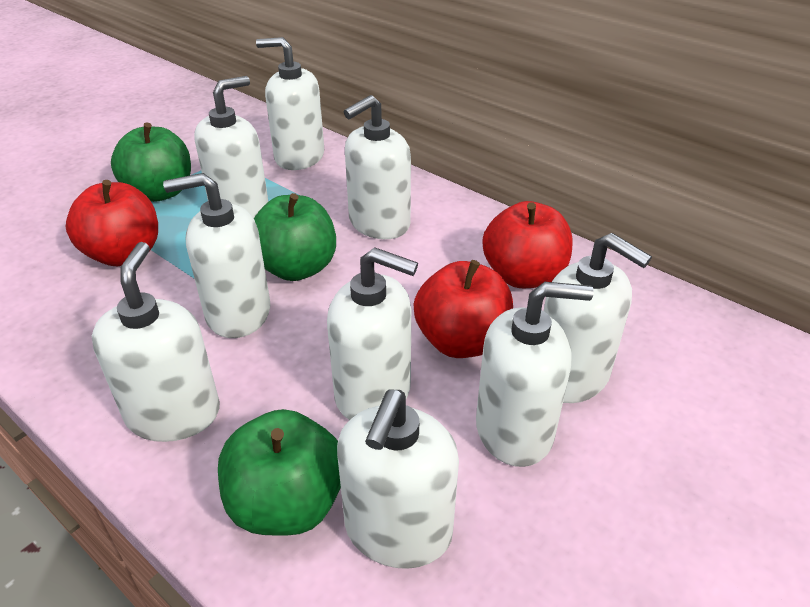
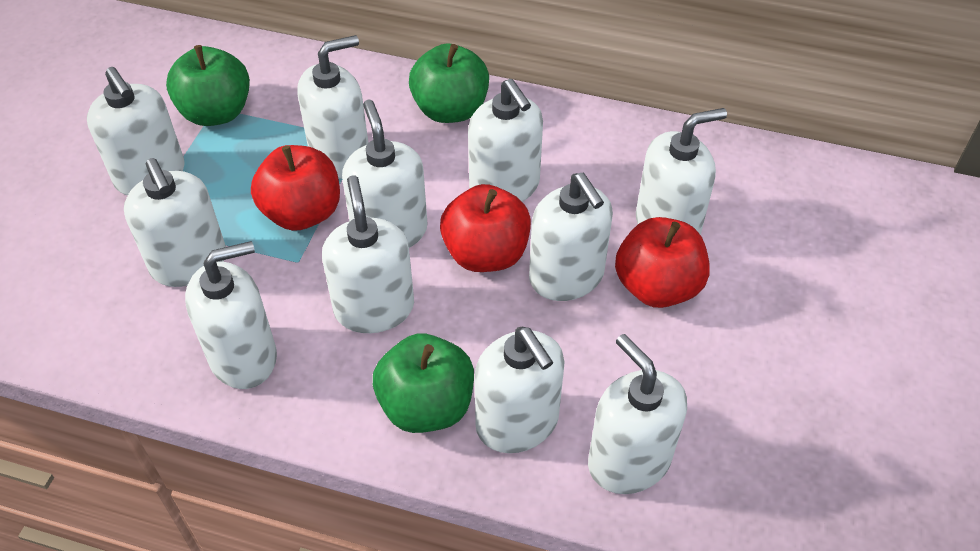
white soap dispenser: [92,242,220,442] [163,173,270,338] [194,76,268,218] [256,37,324,170] [327,247,418,420] [337,390,459,569] [344,95,411,239] [476,282,594,467] [544,233,652,403] = 9 -> [87,67,185,195] [124,158,226,287] [185,241,277,389] [297,35,368,179] [322,175,414,333] [342,100,428,248] [468,79,543,202] [474,327,565,453] [529,173,613,301] [588,334,687,494] [636,108,727,235] = 11

